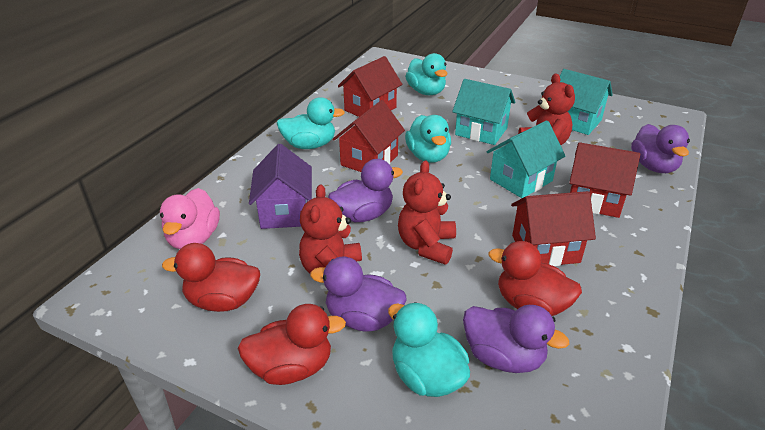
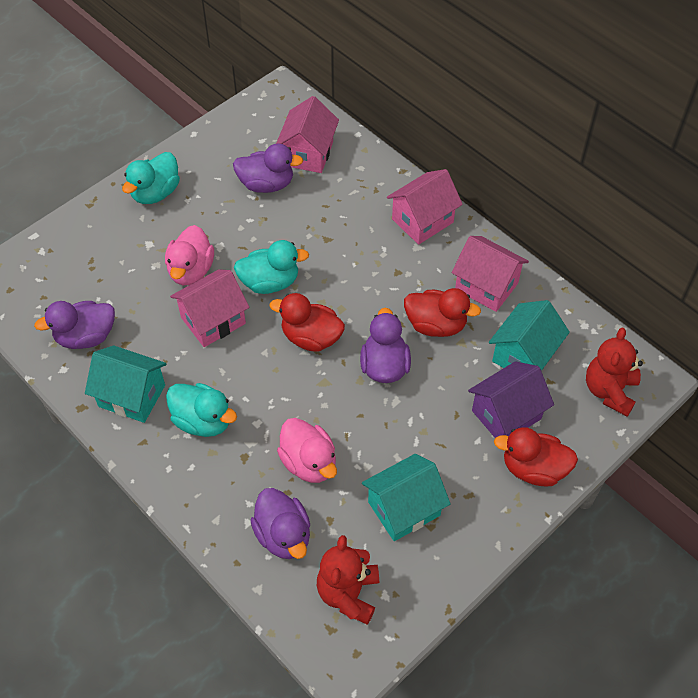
pink duck: [160,188,220,249] = 1 -> [165,225,214,285] [277,418,337,483] = 2
pink house: none = 0 -> [170,269,250,347] [276,96,339,173] [387,169,463,245] [452,236,529,312] = 4
red house: [333,100,405,172] [338,56,402,117] [511,191,596,266] [569,142,640,218] = 4 -> none = 0
red teddy bear: [299,184,362,274] [398,160,456,265] [518,73,575,145] = 3 -> [317,535,379,625] [586,328,643,417] = 2
turquoise duck: [277,97,345,149] [388,302,470,397] [405,53,447,95] [405,115,451,162] = 4 -> [122,152,180,204] [166,383,237,437] [234,240,309,294] = 3

